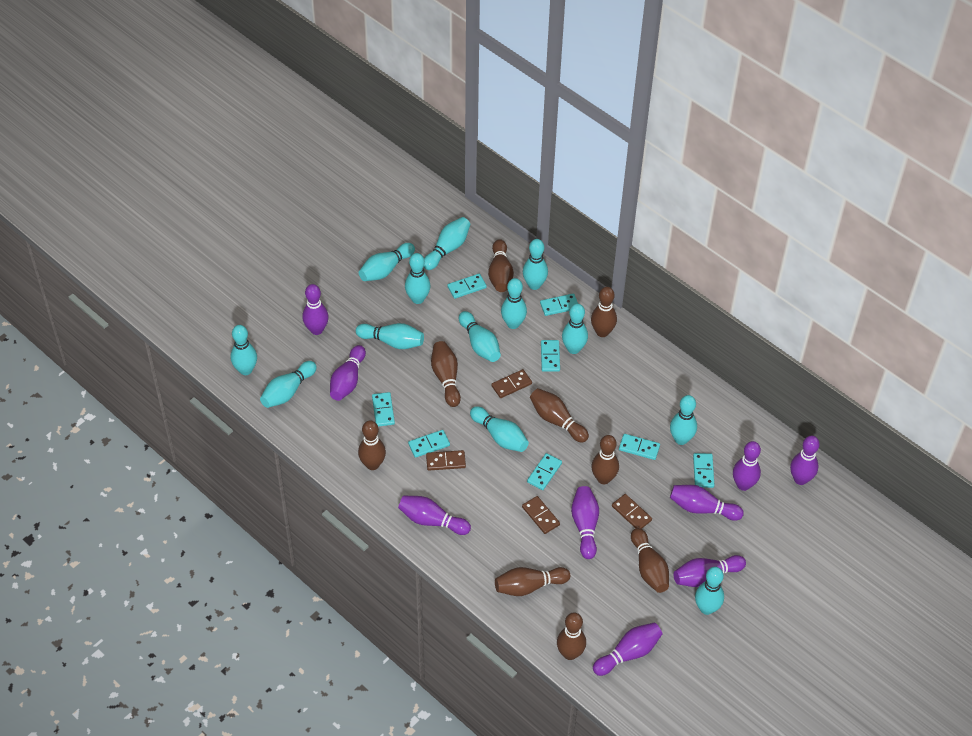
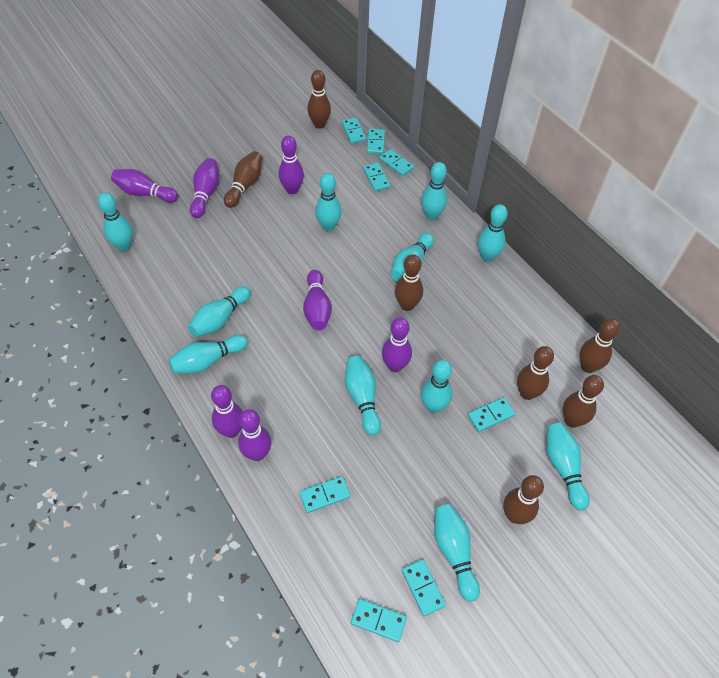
brown bowling pin: [358,420,386,470] [431,341,461,407] [488,239,514,292] [495,567,570,596] [530,388,589,443] [557,612,586,660] [591,287,617,337] [591,435,619,484] [631,528,669,593] = 9 -> [224,151,262,208] [307,70,331,129] [395,254,423,311] [503,475,544,524] [517,346,554,400] [563,375,604,428] [579,319,620,373] = 7
brown domino: [426,450,466,470] [491,369,532,398] [522,496,560,534] [612,494,652,529] = 4 -> none = 0
purple bowling pin: [302,284,329,335] [330,345,366,401] [398,495,471,535] [571,486,599,559] [593,622,663,676] [670,485,744,521] [674,555,746,587] [733,441,761,491] [790,436,820,485] = 9 -> [111,169,178,203] [190,158,219,218] [211,385,243,438] [238,409,272,461] [279,136,304,194] [303,270,332,331] [382,317,412,372] = 7
turquoise bowling pin: [230,325,257,375] [260,361,317,408] [356,323,424,349] [359,243,415,281] [405,253,431,304] [424,217,470,270] [459,311,501,362] [470,406,529,452] [501,278,527,329] [523,239,548,290] [562,303,588,354] [670,395,697,445] [695,567,724,615] = 13 -> [98,193,133,251] [169,335,248,374] [188,286,251,337] [315,173,342,231] [345,356,381,435] [391,233,434,281] [421,162,447,220] [421,360,453,413] [434,504,480,602] [478,204,508,262] [546,423,590,510] = 11

